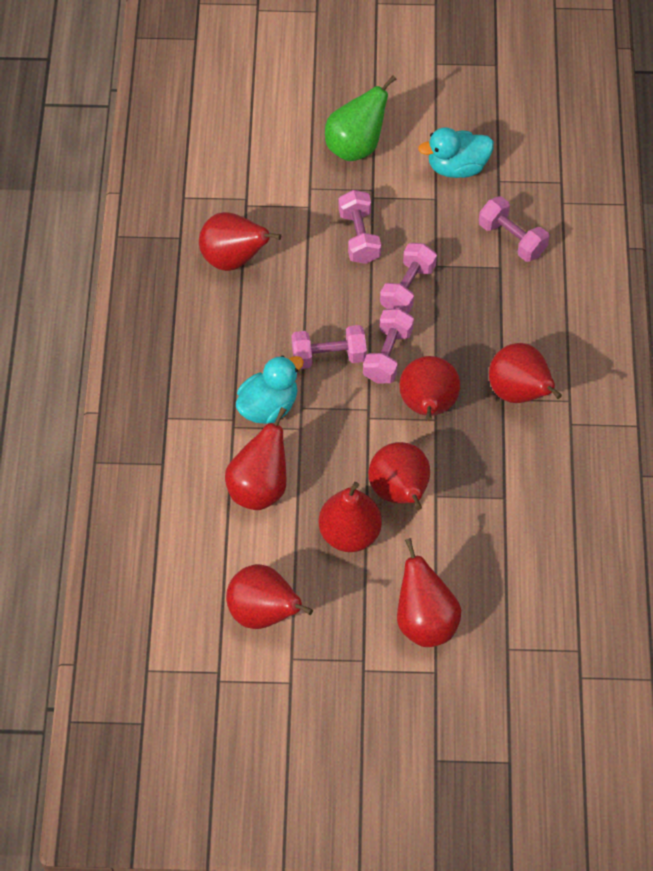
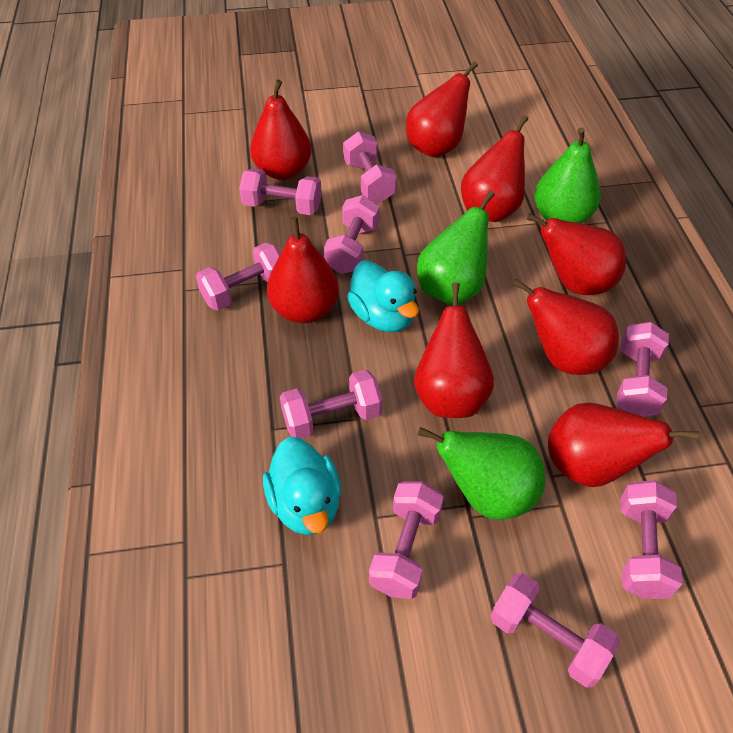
green pear: [325,76,396,161] = 1 -> [417,191,495,305] [418,427,545,520] [534,127,601,223] = 3
pink dumbbell: [292,325,367,369] [338,190,381,264] [363,309,414,383] [380,243,437,314] [479,196,549,262] = 5 -> [196,243,281,311] [239,168,322,215] [280,369,383,439] [324,195,379,274] [343,131,397,203] [369,481,444,599] [490,573,620,688] [616,322,669,416] [620,480,682,599] = 9

